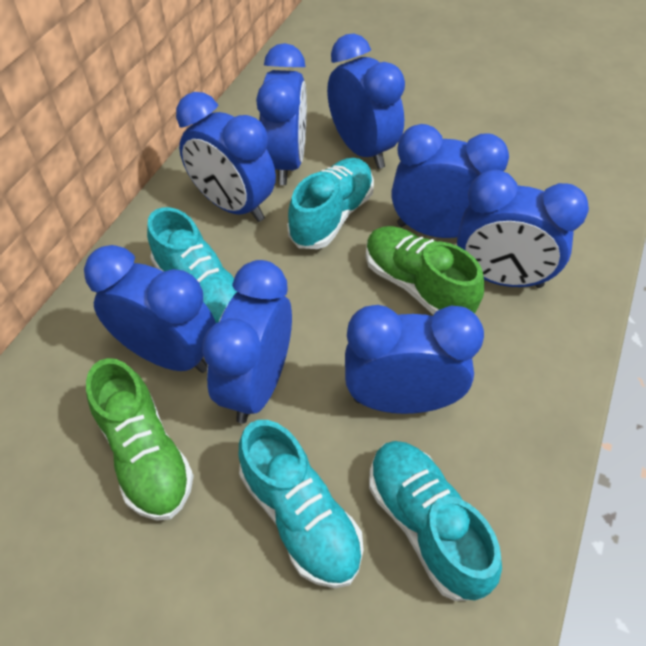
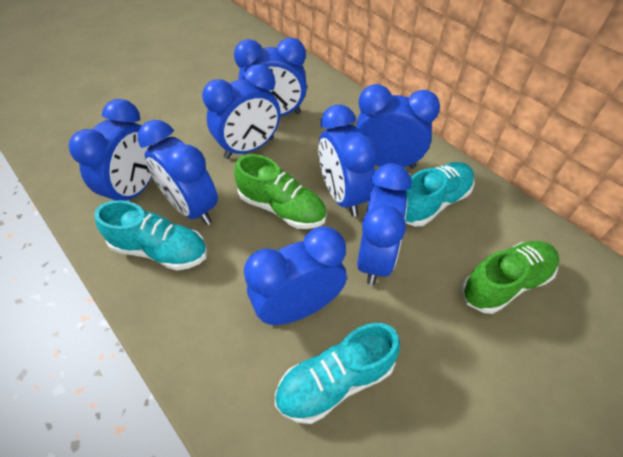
turquoise shoe: [147,207,237,323] [239,420,363,588] [287,158,374,249] [369,441,502,601] = 4 -> [94,200,207,271] [275,323,400,424] [405,162,475,226] = 3

